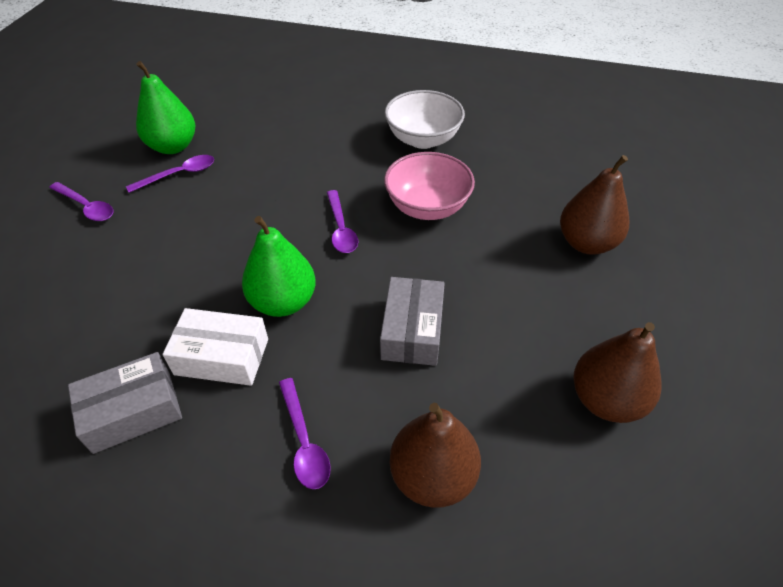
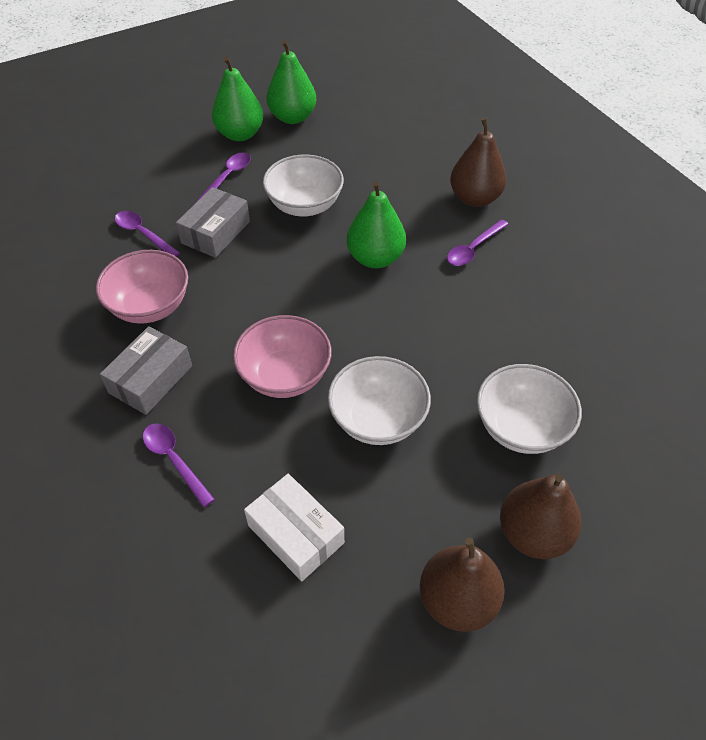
green pear: [136,61,195,154] [242,216,316,317] = 2 -> [212,57,263,141] [266,40,316,124] [347,181,406,268] = 3
pink bowl: [384,152,475,220] = 1 -> [96,250,188,324] [233,315,332,398] = 2
white bowl: [385,90,465,149] = 1 -> [263,155,344,217] [328,356,431,445] [477,364,582,454] = 3

